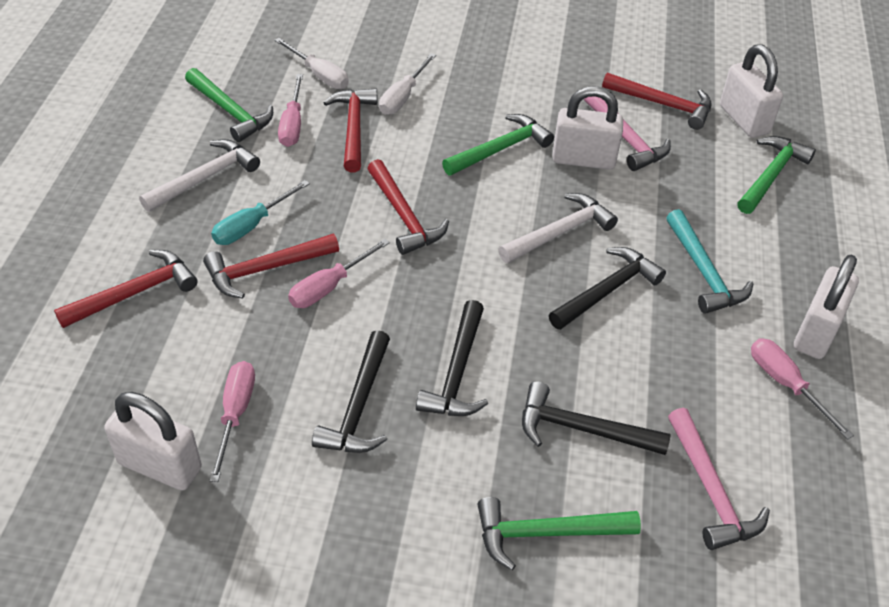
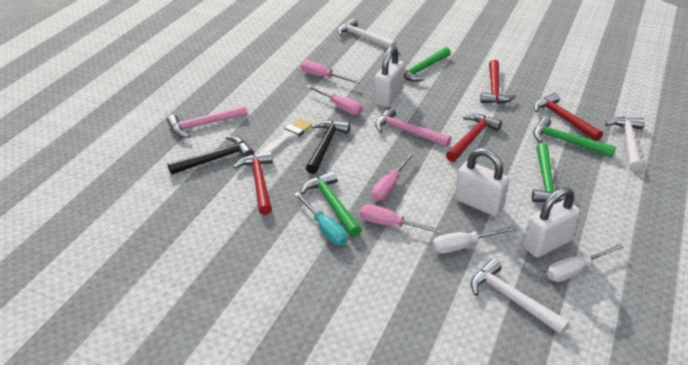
black hammer: [312,330,390,453] [416,300,488,416] [522,381,671,455] [549,247,666,330] = 4 -> [168,136,254,175] [306,120,350,174] = 2
red hammer: [54,250,198,328] [203,234,339,298] [323,88,377,172] [367,159,449,255] [602,73,712,130] = 5 -> [233,151,273,215] [446,114,502,162] [480,60,516,104] [534,92,603,141] = 4
turquoise hammer: [666,209,753,314] = 1 -> none = 0
white brush: none = 0 -> [259,118,312,154] = 1
white hammer: [139,139,260,212] [498,193,618,263] = 2 -> [338,18,396,48] [471,259,570,335] [605,117,645,171] = 3
white padlock: [104,392,202,491] [552,86,623,170] [720,44,783,138] [794,255,859,359] = 4 -> [374,46,405,107] [455,148,509,216] [523,187,580,258] = 3

